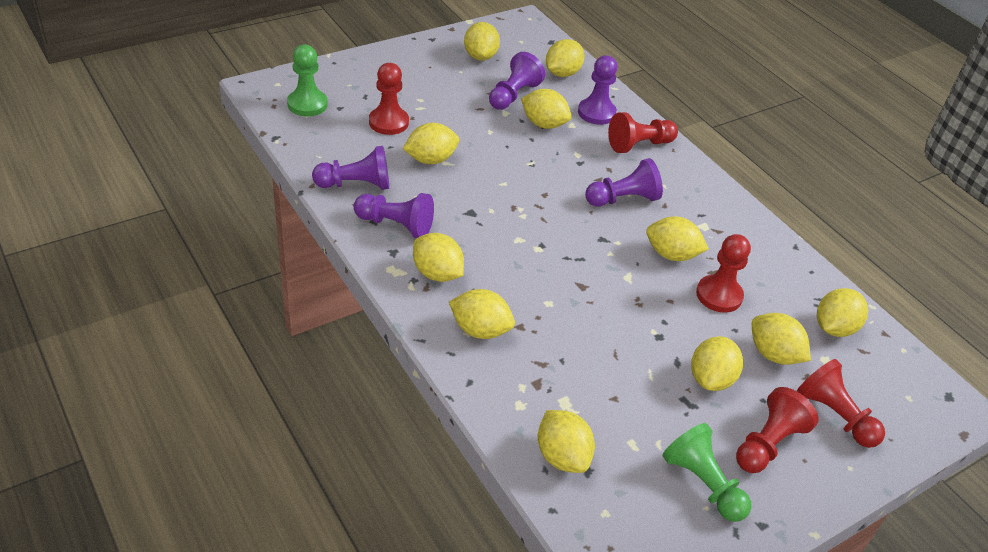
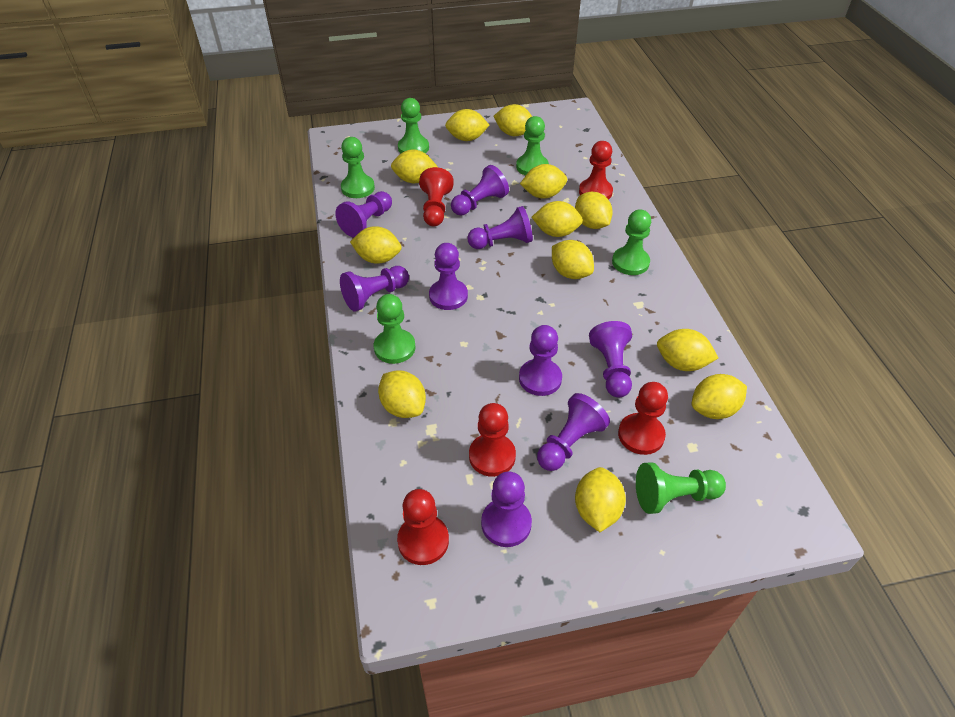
green pawn: [287,45,328,116] [662,423,751,522] = 2 -> [341,137,375,198] [374,294,415,364] [398,98,429,153] [516,116,549,175] [612,209,651,275] [636,462,726,514] = 6
purple pawn: [312,146,389,190] [354,193,434,238] [489,52,545,110] [578,55,618,125] [585,158,663,207] = 5 -> [335,191,392,237] [340,266,409,311] [429,243,468,310] [451,165,509,215] [467,206,533,249] [481,471,532,547] [519,325,562,396] [537,393,610,471] [589,321,632,397] = 9
yellow lemon: [402,123,459,164] [413,233,464,282] [449,289,515,339] [464,22,500,61] [521,89,571,129] [538,410,595,473] [546,39,585,77] [646,216,709,261] [691,336,743,391] [752,313,811,365] [817,288,868,337] = 11 -> [350,226,402,264] [378,370,426,418] [391,149,438,183] [445,109,489,141] [494,104,532,136] [520,164,567,198] [532,201,583,237] [552,240,594,279] [575,191,613,229] [575,467,626,532] [657,329,718,371] [692,374,747,419] = 12

